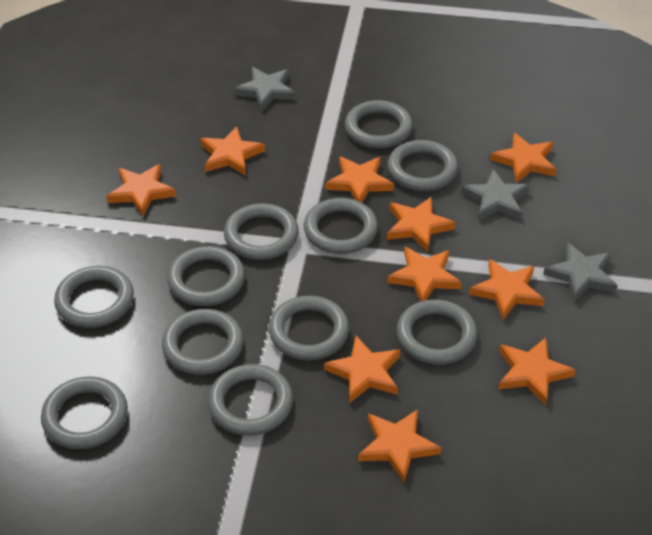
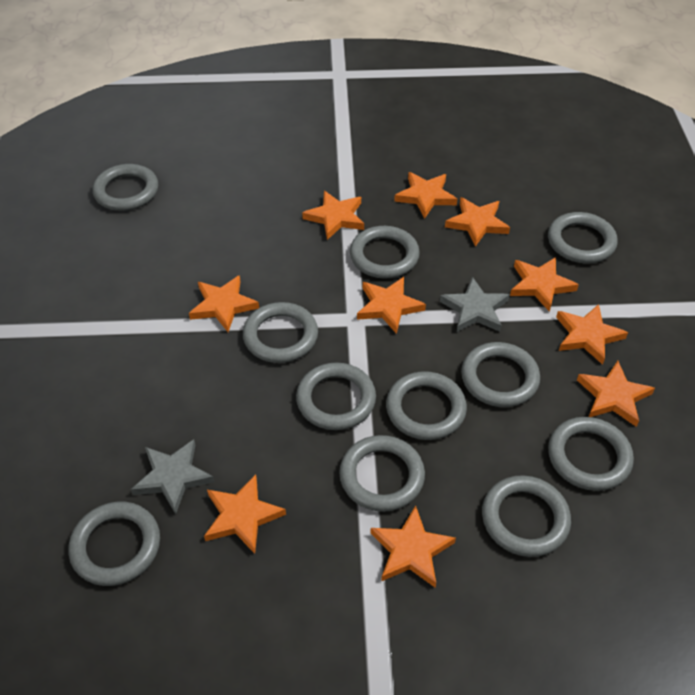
grey star: [234,67,296,111] [461,169,530,221] [543,242,618,302] = 3 -> [131,439,214,514] [440,277,510,332] = 2

